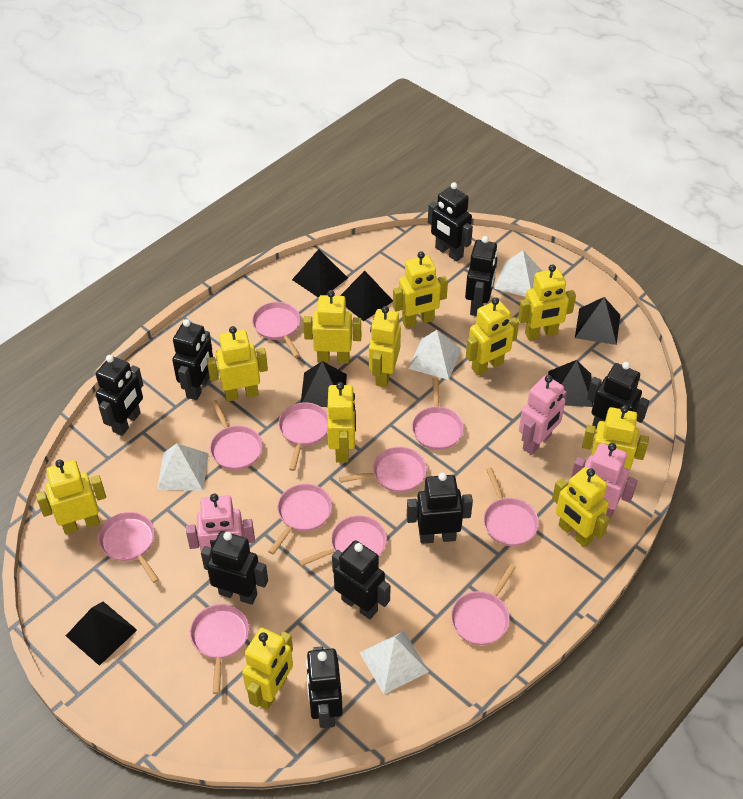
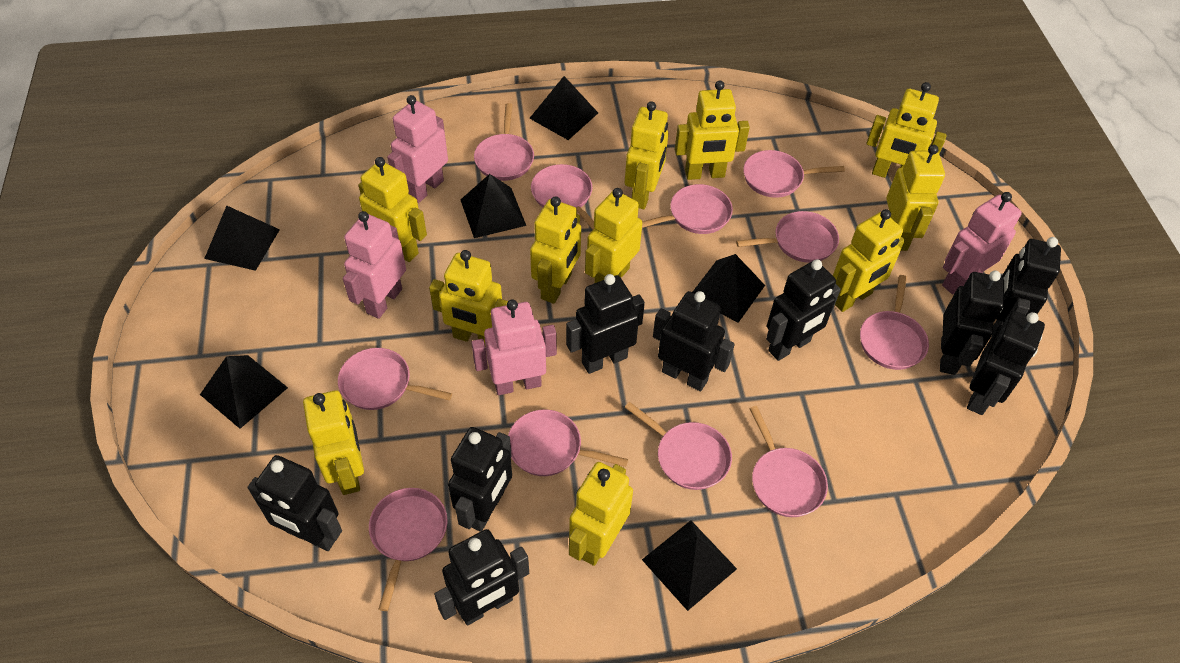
pink robot: [186,494,255,552] [519,375,567,455] [571,443,638,518] = 3 -> [343,211,406,319] [387,95,448,203] [471,299,557,395] [942,192,1022,295] = 4
white pyramid: [157,443,209,491] [359,631,429,694] [408,330,461,380] [494,250,542,297] = 4 -> none = 0

